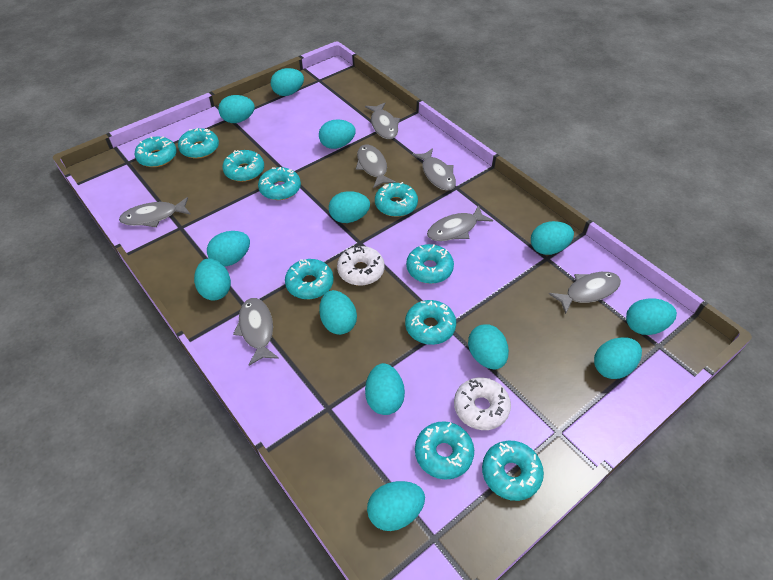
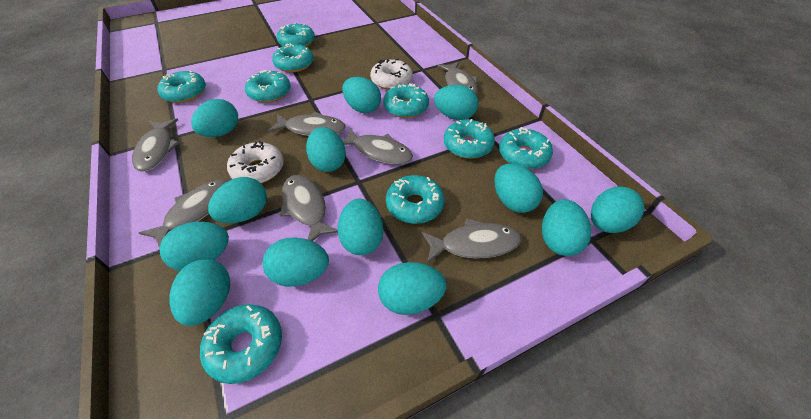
turquoise donut: [135,136,177,167] [178,128,219,159] [222,150,264,182] [258,167,301,200] [285,259,334,299] [375,182,418,217] [405,300,456,345] [406,244,454,284] [415,421,474,480] [482,441,544,501] = 10 -> [157,70,206,103] [200,304,282,384] [245,70,291,103] [272,43,313,72] [277,22,315,47] [383,83,429,118] [386,175,445,224] [444,119,495,159] [499,127,553,169] = 9

